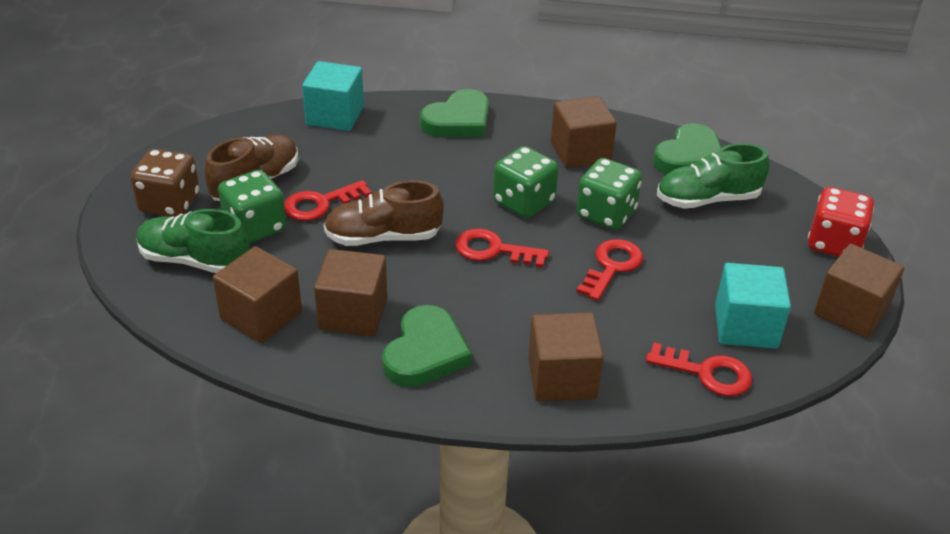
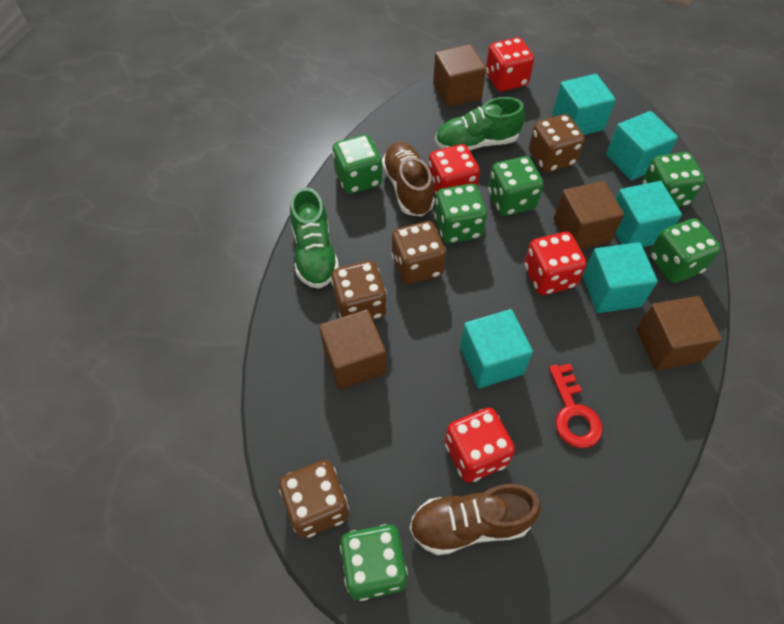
brown cube: [213,246,302,343] [314,249,387,336] [529,313,604,402] [551,96,617,169] [814,244,904,338] = 5 -> [319,309,386,390] [433,44,486,107] [554,181,624,249] [636,296,722,370] = 4
brown dice: [131,149,199,217] = 1 -> [279,460,349,538] [331,261,387,320] [392,221,446,284] [529,114,585,173] = 4
green dice: [218,170,286,243] [493,146,559,218] [576,158,642,230] = 3 -> [332,134,382,194] [340,524,408,601] [434,184,487,244] [488,156,544,216] [642,152,705,207] [650,218,721,283] = 6
green heart: [382,305,472,387] [420,89,489,137] [653,123,721,174] = 3 -> none = 0
red dice: [808,187,874,256] = 1 -> [428,144,480,195] [445,408,515,483] [486,37,534,91] [524,232,587,295] = 4
red key: [284,180,372,221] [455,228,549,268] [577,239,643,301] [646,343,752,396] = 4 -> [549,363,603,448] = 1
turquoise cube: [302,61,364,131] [715,263,791,349] = 2 -> [460,309,533,388] [552,74,616,135] [583,242,658,313] [606,111,678,181] [615,181,682,247] = 5

